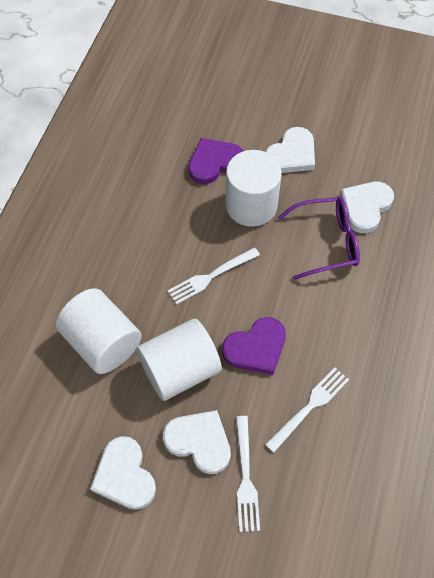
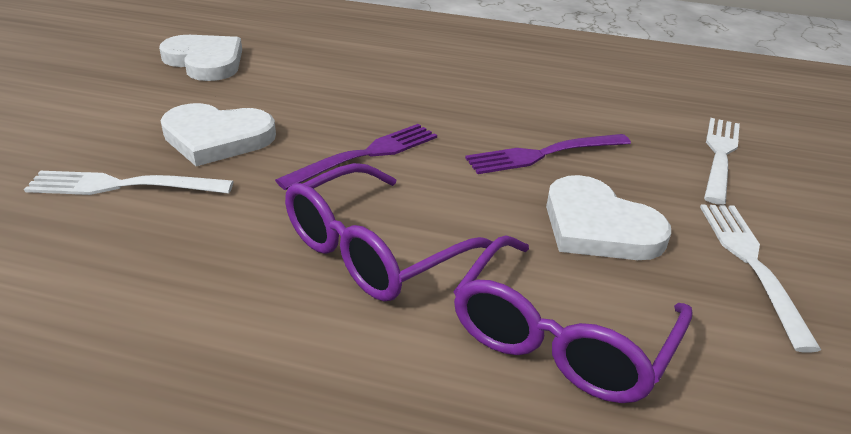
purple fork: none = 0 -> [275,124,437,190] [465,134,631,174] = 2
purple glasses: [277,197,360,280] = 1 -> [285,163,493,302] [453,235,693,403] = 2
purple heart: [188,138,243,184] [222,317,286,375] = 2 -> none = 0
white cylinder: [56,288,142,374] [137,318,222,401] [226,150,282,227] = 3 -> none = 0
white heart: [90,436,156,510] [163,410,231,474] [265,127,315,173] [340,182,394,233] = 4 -> [159,35,242,81] [161,103,276,166] [546,175,671,260] = 3

